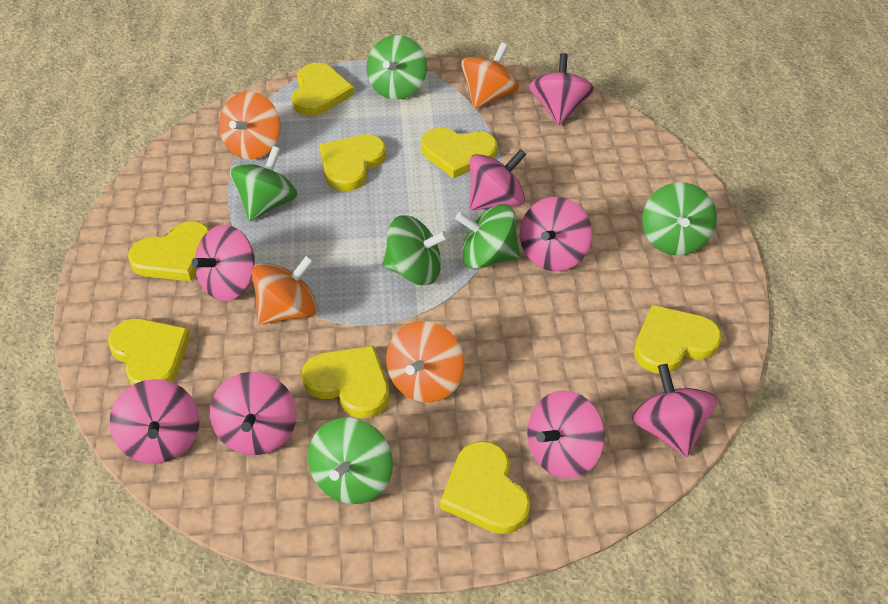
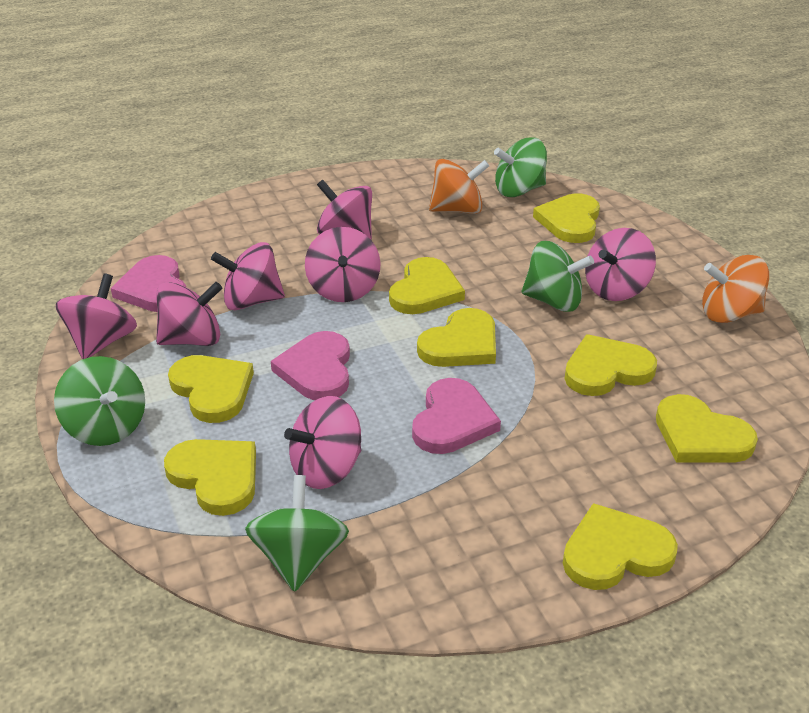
green spinning top: [230,146,297,221] [308,418,393,504] [366,35,427,100] [382,215,448,285] [455,204,521,269] [642,182,717,255] = 6 -> [54,356,145,446] [245,475,349,592] [494,137,547,197] [521,241,594,312] = 4
orange spinning top: [219,92,281,160] [252,255,318,325] [386,321,464,402] [461,42,519,109] = 4 -> [429,159,489,214] [702,255,769,323] = 2
pink heart: none = 0 -> [111,255,186,312] [271,331,350,400] [412,378,501,454] = 3
pink spinning top: [109,379,200,464] [191,225,255,301] [210,372,297,455] [470,149,526,210] [520,197,592,271] [527,390,605,479] [529,53,594,125] [632,364,717,457] = 8 -> [56,273,137,359] [156,282,222,346] [211,242,285,310] [284,396,361,489] [305,227,381,302] [317,180,372,240] [585,228,656,301] = 7

